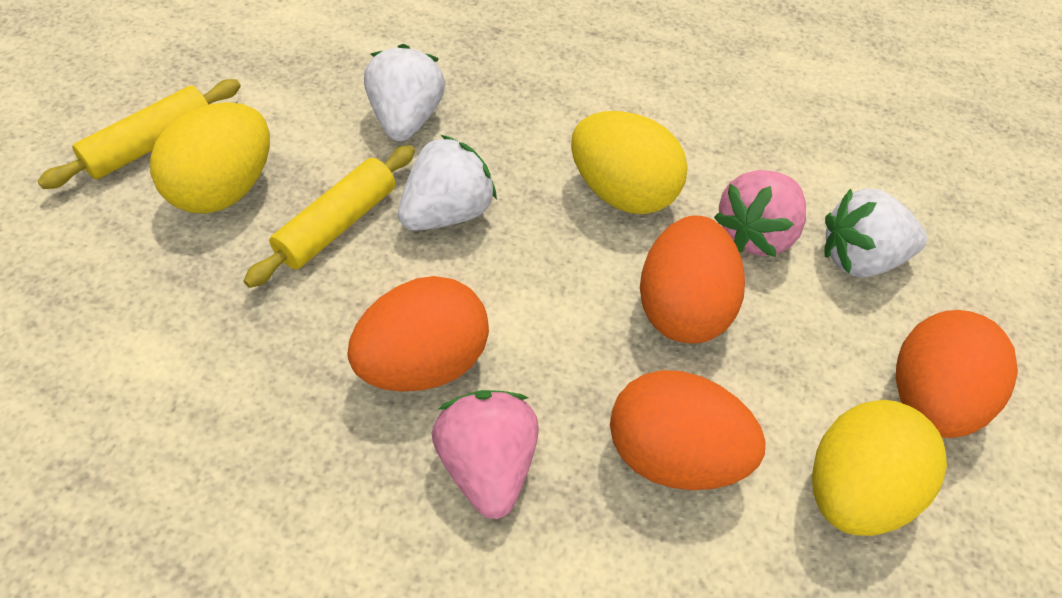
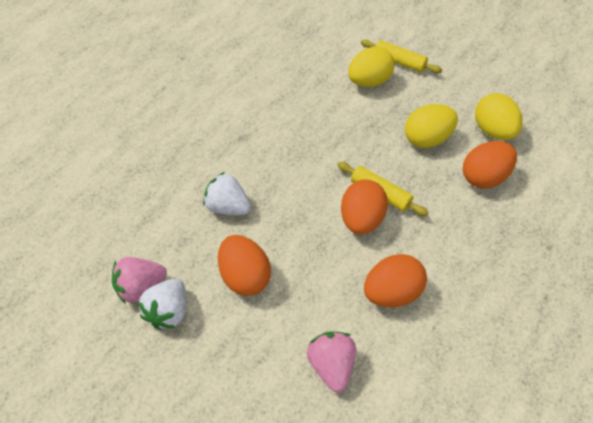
white strawberry: [364,44,445,141] [398,135,497,231] [825,188,927,277] = 3 -> [138,278,186,329] [203,172,251,215] = 2

